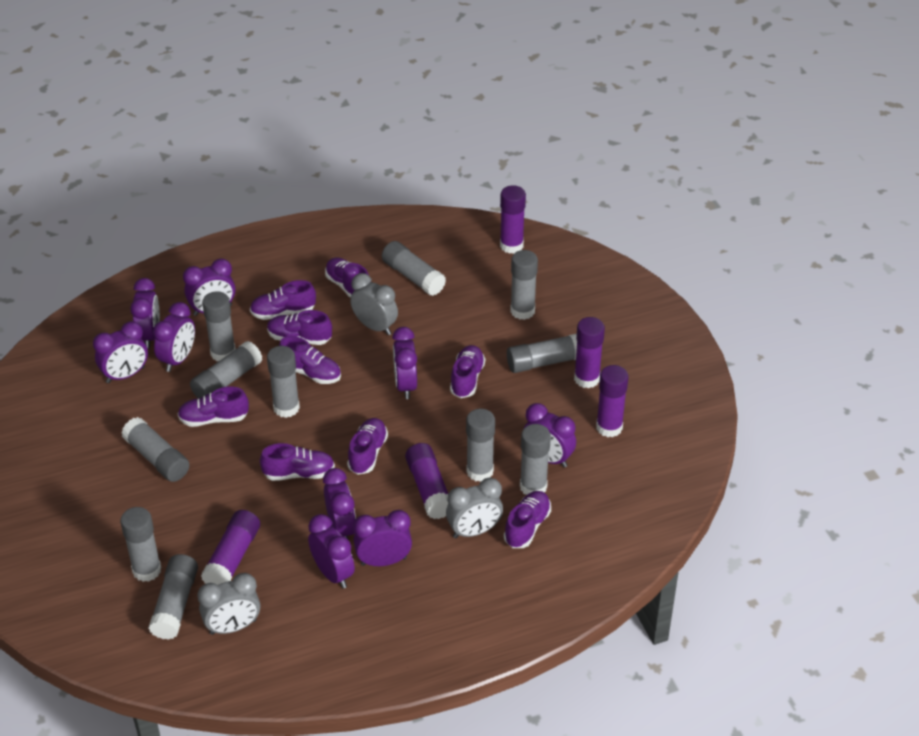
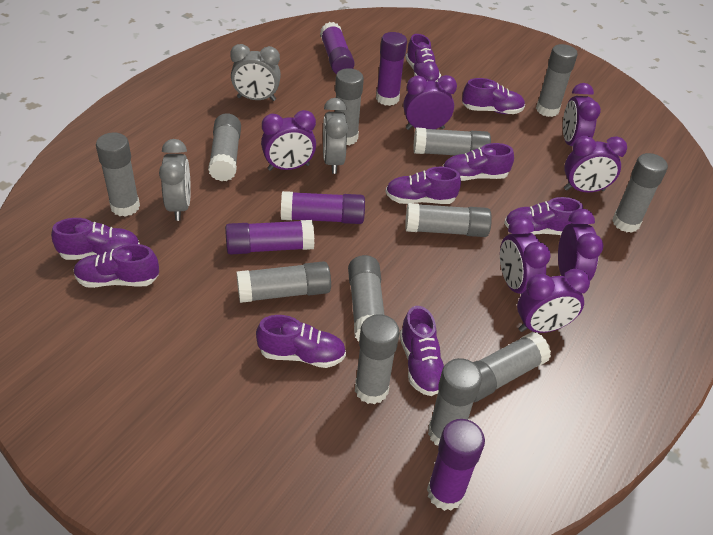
grey glue stick: [120,507,161,582] [121,417,189,482] [148,554,198,640] [190,341,262,398] [202,291,236,361] [267,346,300,418] [382,241,446,296] [466,409,495,482] [507,334,577,373] [510,250,538,320] [520,424,551,495] = 11 -> [96,133,140,217] [208,113,241,181] [236,261,331,303] [335,68,364,145] [348,255,385,341] [355,314,399,404] [405,203,492,237] [414,128,491,155] [428,358,482,446] [473,332,551,402] [536,44,578,117] [612,153,668,233] = 12
purple clock: [93,321,148,383] [130,278,160,349] [153,302,195,372] [183,259,235,316] [308,514,355,589] [323,468,356,539] [353,510,412,566] [392,327,417,399] [524,403,576,468] = 9 -> [261,110,316,171] [403,75,457,130] [500,217,551,295] [517,269,590,333] [558,209,604,281] [563,83,601,146] [564,136,627,193] = 7

